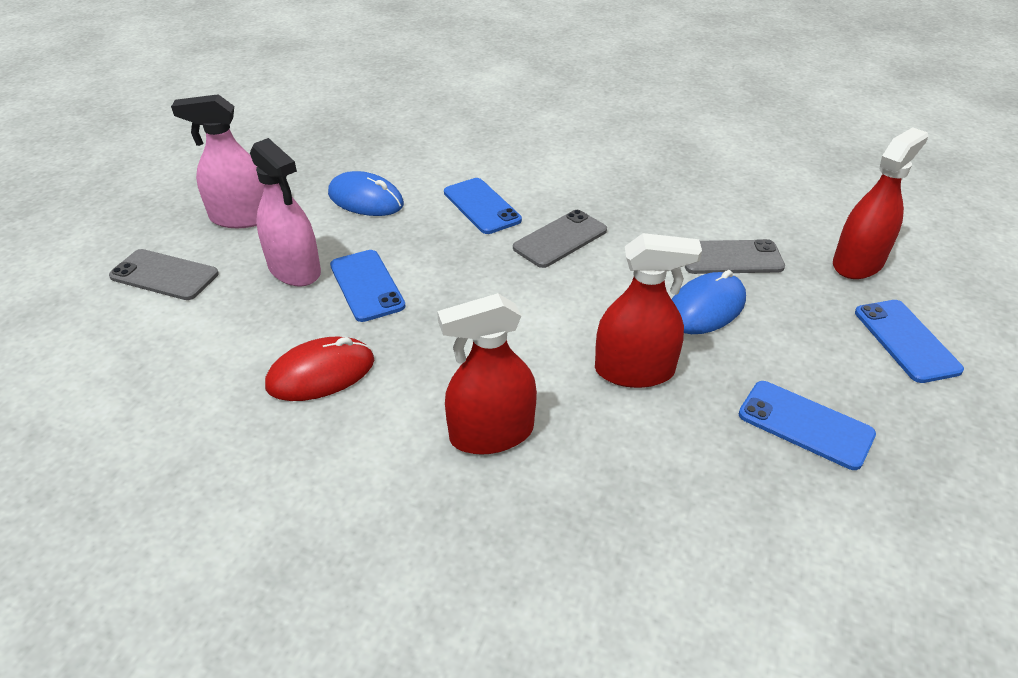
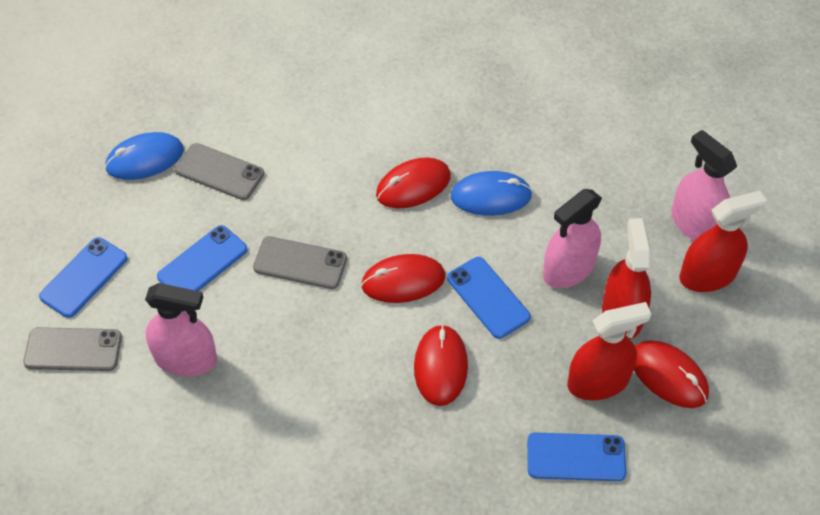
pink spray bottle: [171,94,264,228] [250,138,321,286] = 2 -> [145,283,217,376] [543,189,602,288] [672,130,737,241] = 3
red mouse: [265,337,374,401] = 1 -> [361,254,445,303] [376,157,451,208] [414,324,468,406] [634,340,709,408] = 4

